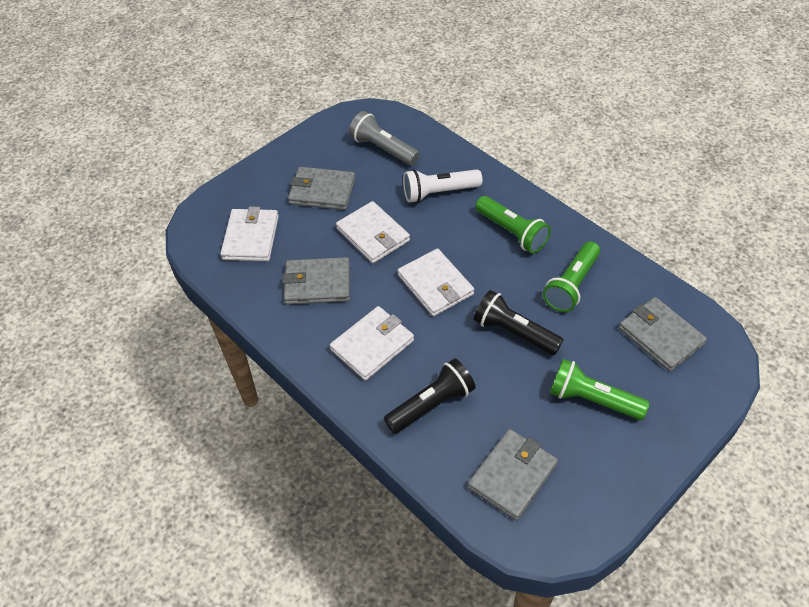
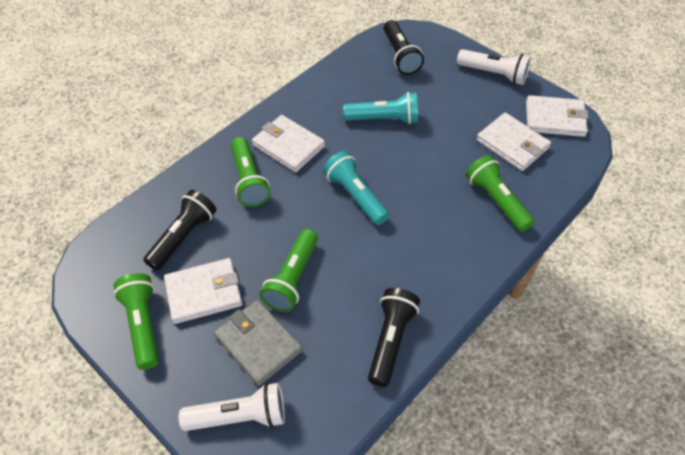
black flashlight: [384,359,476,434] [474,290,564,355] = 2 -> [143,190,216,270] [368,288,420,387] [384,20,424,75] = 3
green flashlight: [475,196,551,254] [543,241,600,312] [550,359,650,420] = 3 -> [113,273,159,370] [231,137,270,207] [260,229,318,312] [466,155,534,232] = 4
grey flashlight: [349,111,420,165] = 1 -> none = 0
grey wallet: [282,257,350,305] [288,167,355,210] [468,429,558,521] [619,297,707,372] = 4 -> [214,300,302,386] = 1
turquoise flashlight: none = 0 -> [323,151,389,225] [343,92,418,124] = 2
white flashlight: [403,169,482,203] = 1 -> [179,383,285,431] [457,49,531,85] = 2

